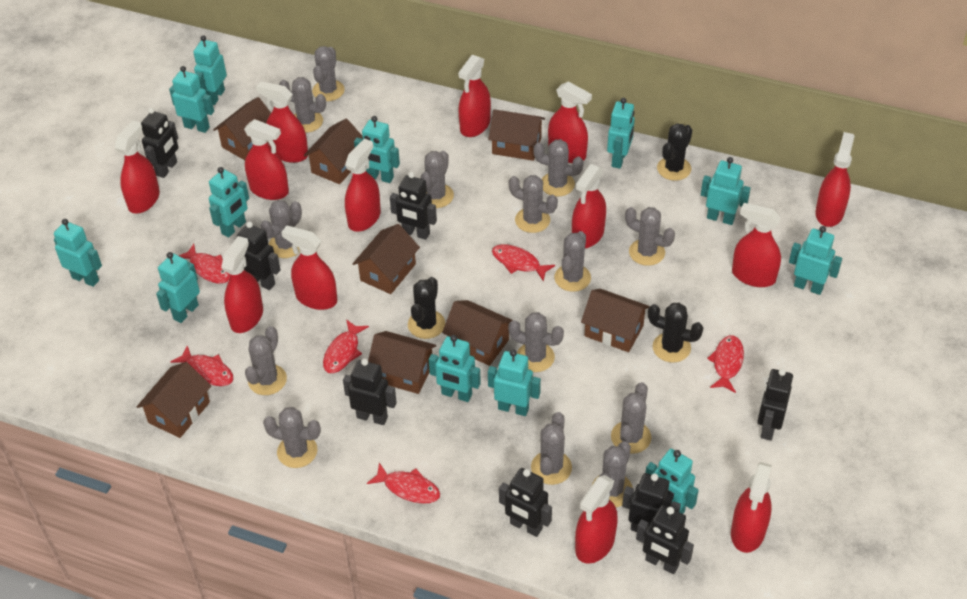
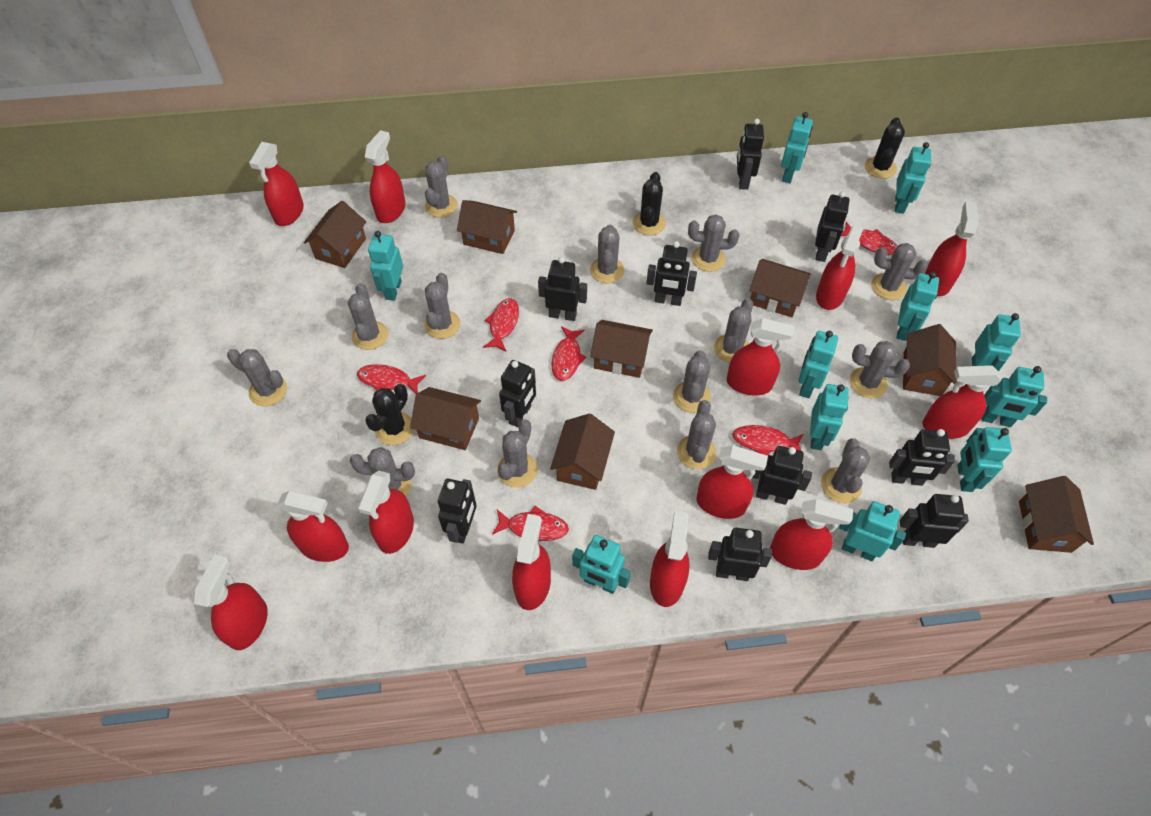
black robot: [141,108,178,178] [237,221,280,290] [343,359,397,425] [390,172,437,240] [499,468,552,537] [622,473,681,532] [636,505,694,574] [757,369,793,441] = 8 -> [438,479,476,544] [499,360,536,427] [538,257,587,321] [646,241,697,306] [708,528,772,581] [737,119,764,190] [752,446,812,505] [815,191,849,262] [889,429,955,486] [900,494,969,548] = 10
turquoise robot: [54,219,102,287] [156,252,200,323] [169,66,214,133] [193,35,227,105] [209,167,249,238] [354,116,400,183] [429,335,481,402] [488,349,541,416] [607,98,635,169] [646,449,699,514] [701,157,751,225] [789,226,842,295] = 12 -> [368,231,403,301] [572,535,631,594] [781,112,813,183] [799,331,838,398] [810,384,849,450] [839,501,906,561] [895,142,931,213] [896,272,939,341] [957,427,1012,492] [972,313,1021,371] [982,366,1047,427] = 11

